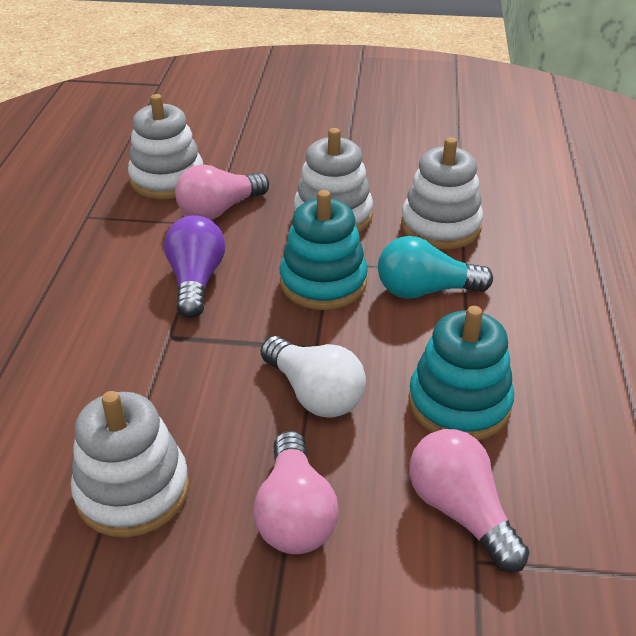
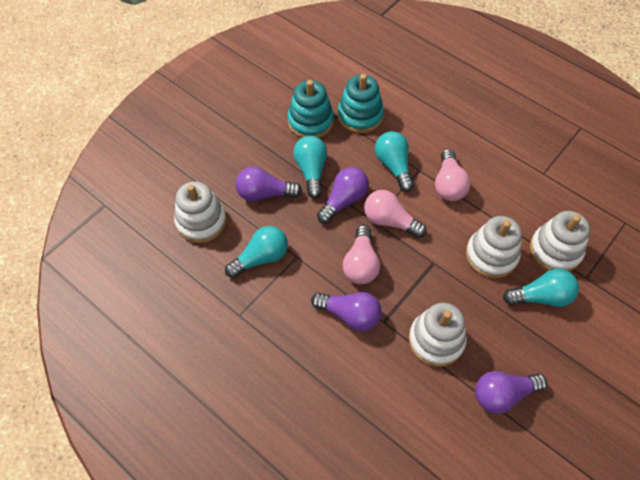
purple light bulb: [164,215,225,318] = 1 -> [236,167,302,202] [311,292,382,331] [317,167,369,224] [475,371,547,414] = 4
turquoise light bulb: [378,236,493,299] = 1 -> [225,226,288,278] [293,136,327,198] [375,131,414,192] [503,268,579,307] = 4
white light bulb: [261,336,366,418] = 1 -> none = 0

